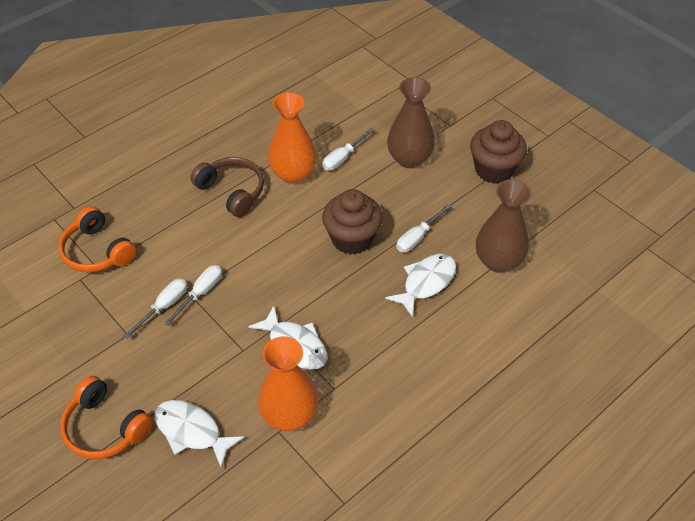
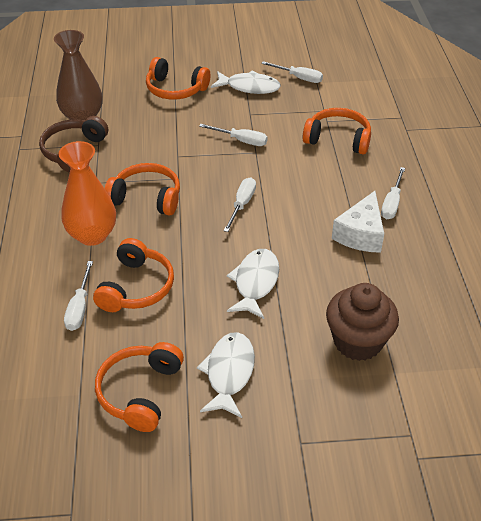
brown cupcake: [322,189,383,255] [470,120,527,183] = 2 -> [326,283,399,361] = 1
brown vase: [387,77,435,168] [476,179,532,273] = 2 -> [54,30,103,120] = 1
orange headphones: [58,206,136,272] [60,376,153,459] = 2 -> [93,238,174,312] [95,342,184,432] [105,163,180,216] [146,57,210,100] [303,108,371,154] = 5
orange vase: [258,336,318,431] [268,92,316,184] = 2 -> [59,141,116,246] = 1
white cheese: none = 0 -> [332,191,384,253] = 1
white screwdriver: [124,279,187,339] [164,265,222,325] [322,128,374,170] [396,204,451,252] = 4 -> [64,261,93,331] [199,124,267,146] [223,178,256,232] [261,61,323,83] [381,167,405,219] = 5

